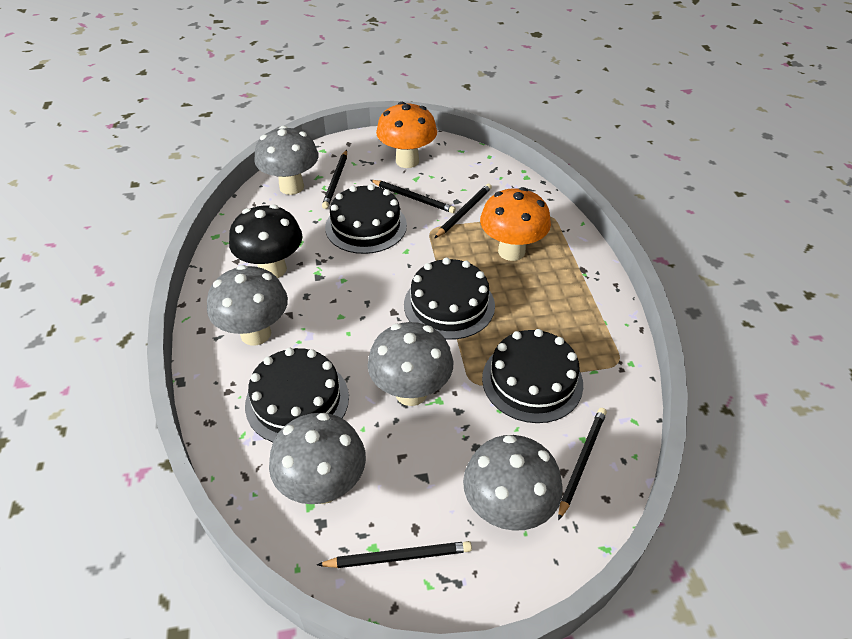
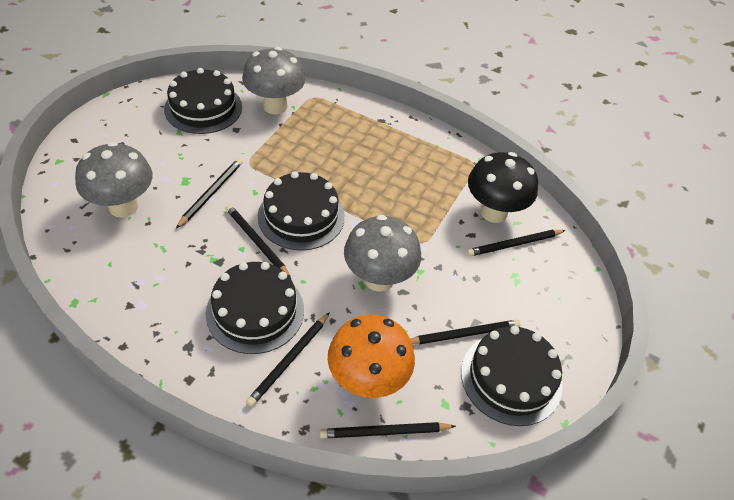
black pencil: [317,541,472,568] [322,150,347,209] [370,180,456,213] [434,184,492,239] [558,408,607,521] = 5 -> [176,158,243,228] [226,204,291,278] [246,312,330,407] [320,422,456,438] [410,320,520,344] [467,230,566,257] = 6
grey mushroom: [207,265,288,345] [254,126,319,195] [269,413,366,504] [368,322,453,406] [463,435,563,531] = 5 -> [75,142,152,218] [242,47,306,114] [344,215,421,292] = 3
orange mushroom: [376,102,437,168] [480,187,551,261] = 2 -> [328,315,415,398] = 1

